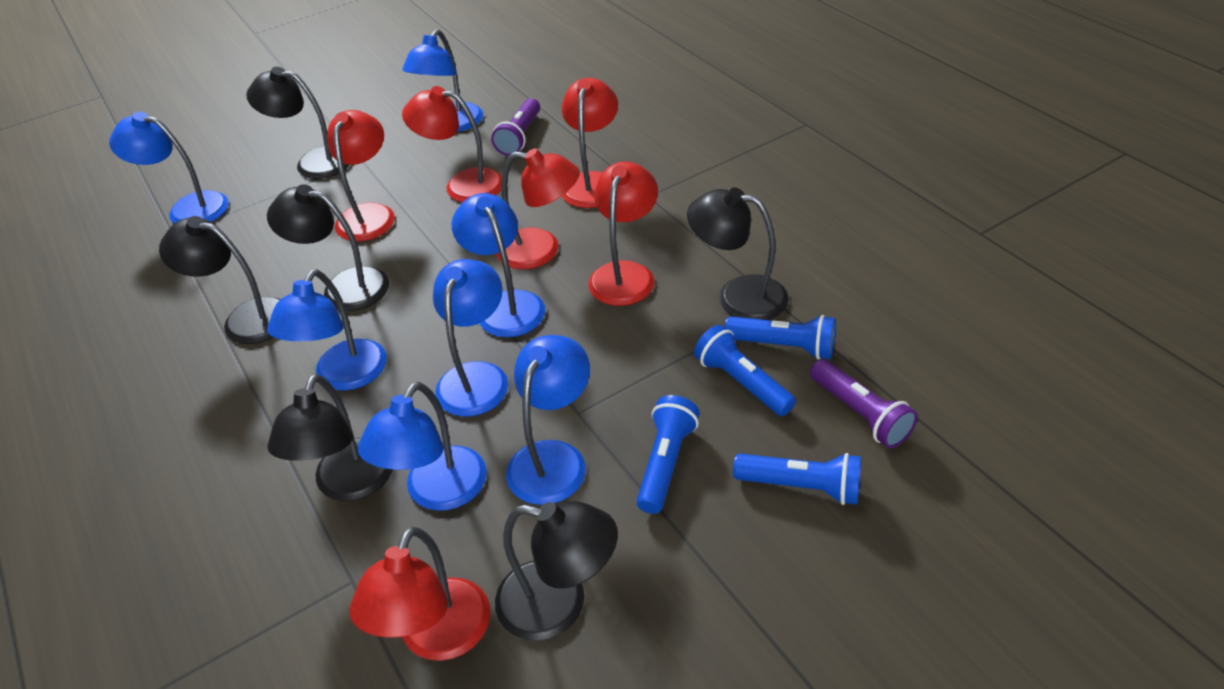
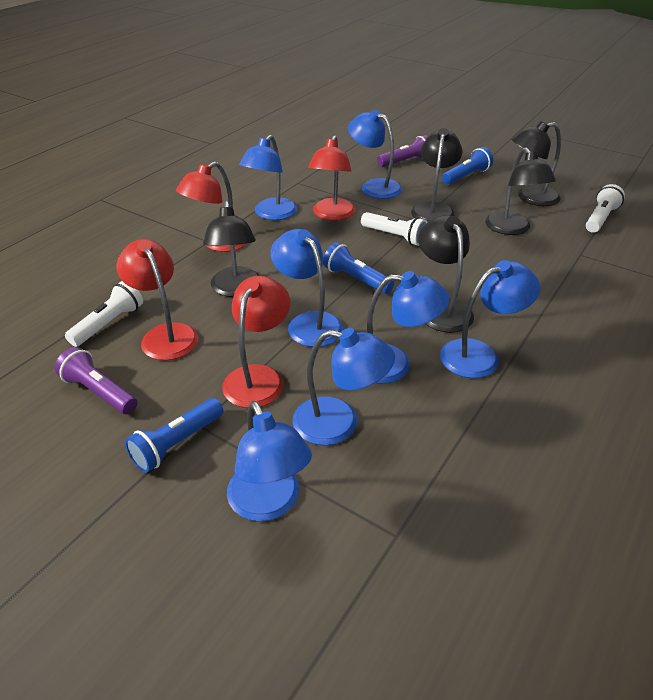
black lamp: [159,216,280,344] [246,67,350,179] [267,184,389,311] [267,374,393,501] [495,501,618,641] [687,188,789,320] = 6 -> [203,201,260,297] [411,128,462,222] [418,215,474,333] [485,148,556,235] [511,121,561,206] = 5
blue flashlight: [636,395,700,514] [694,325,796,416] [724,315,836,360] [733,453,861,505] = 4 -> [125,398,223,473] [323,242,394,294] [442,147,493,185] = 3
red lamp: [327,110,395,241] [349,527,491,661] [402,86,502,202] [496,148,580,269] [562,78,618,208] [588,162,658,306] = 6 -> [116,239,198,360] [176,162,247,252] [222,276,290,408] [308,135,356,221] = 4
white flashlight: none = 0 -> [65,281,143,347] [361,212,428,246] [586,184,625,233] = 3

